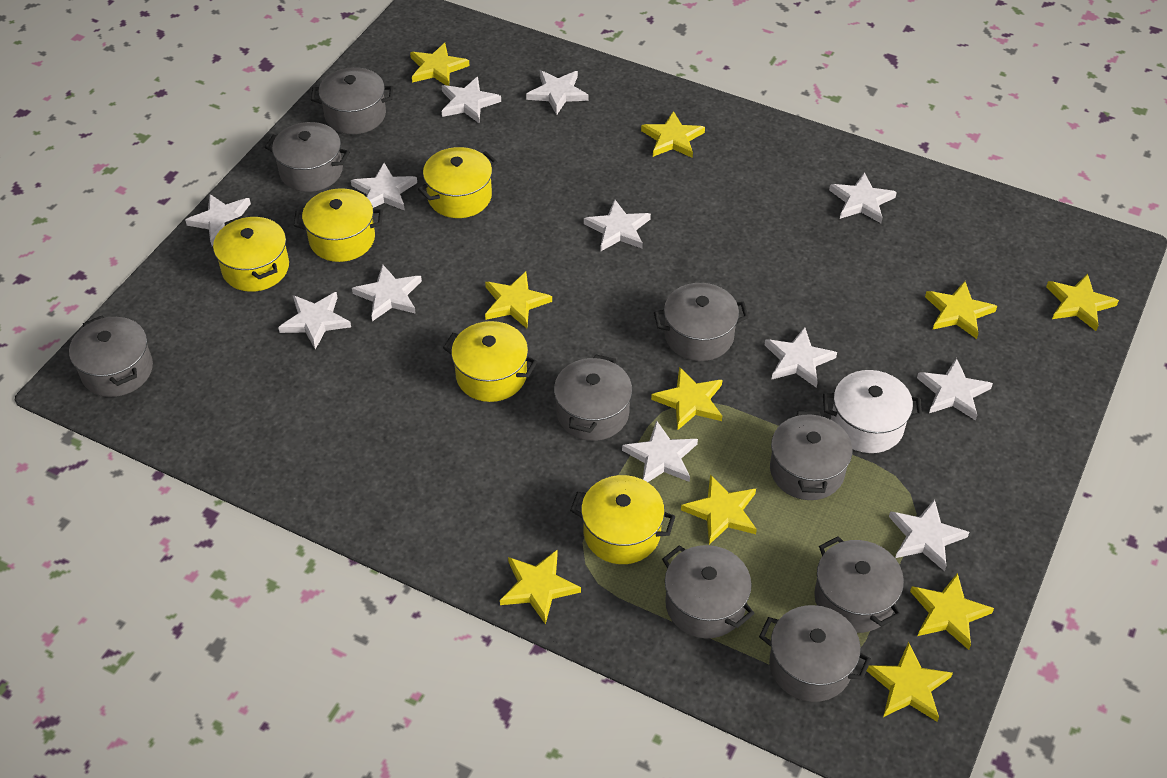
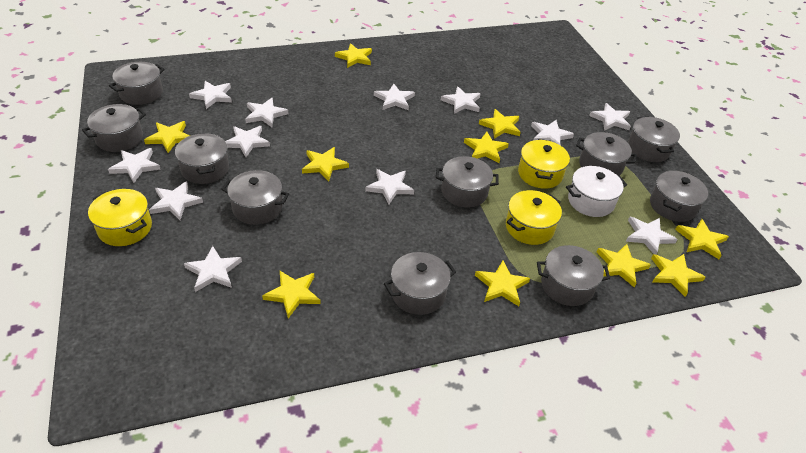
grey pot: [69,315,153,397] [265,122,350,192] [311,67,393,134] [554,354,632,441] [654,283,749,361] [662,545,755,639] [759,605,871,702] [770,411,853,500] [814,536,904,633] = 9 -> [82,104,146,152] [109,62,165,105] [175,133,229,184] [221,170,289,225] [384,252,456,315] [436,156,499,208] [537,245,610,306] [576,132,637,176] [628,116,680,162] [650,171,708,222] = 10
yellow pot: [213,216,289,292] [294,188,383,262] [418,147,498,218] [443,321,538,402] [570,475,676,564] = 5 -> [88,189,152,246] [506,190,562,245] [518,139,570,189] = 3

